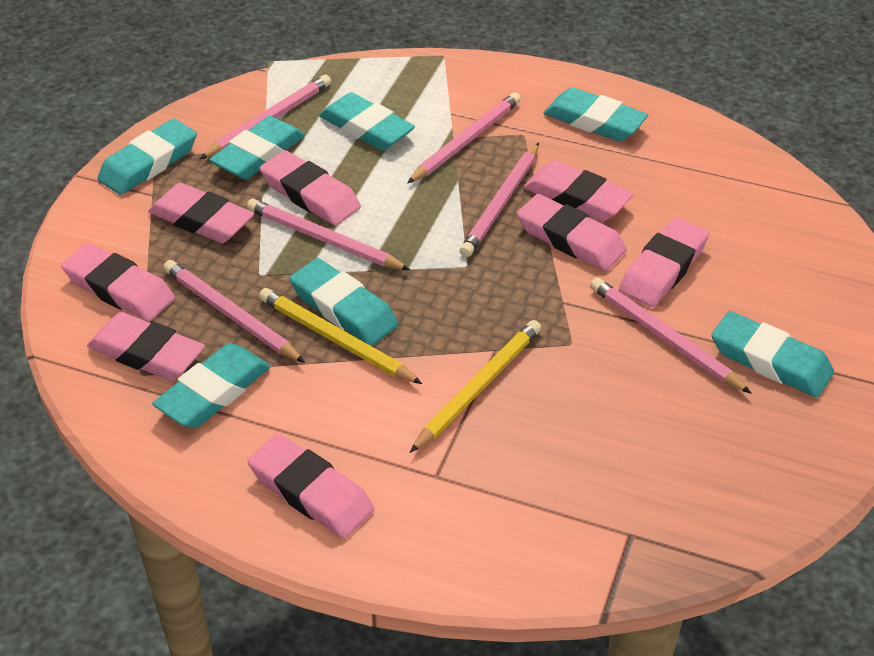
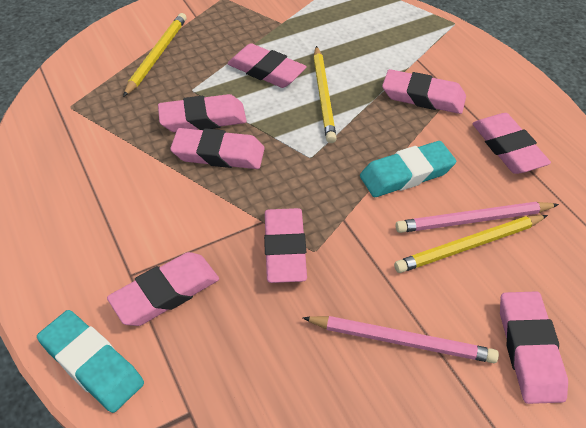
pink pencil: [163,260,305,363] [200,75,331,159] [247,199,410,270] [407,92,521,184] [460,143,539,257] [590,277,752,394] = 6 -> [302,316,499,363] [395,202,559,233] = 2
turquoise eraser: [98,119,197,195] [152,343,271,428] [209,116,305,180] [289,258,398,346] [319,92,415,150] [544,87,648,141] [711,311,834,397] = 7 -> [37,310,144,413] [360,141,456,197] = 2
yellow pencil: [259,288,422,384] [410,320,541,453] = 2 -> [123,13,187,97] [313,46,337,143] [394,215,548,273] = 3

